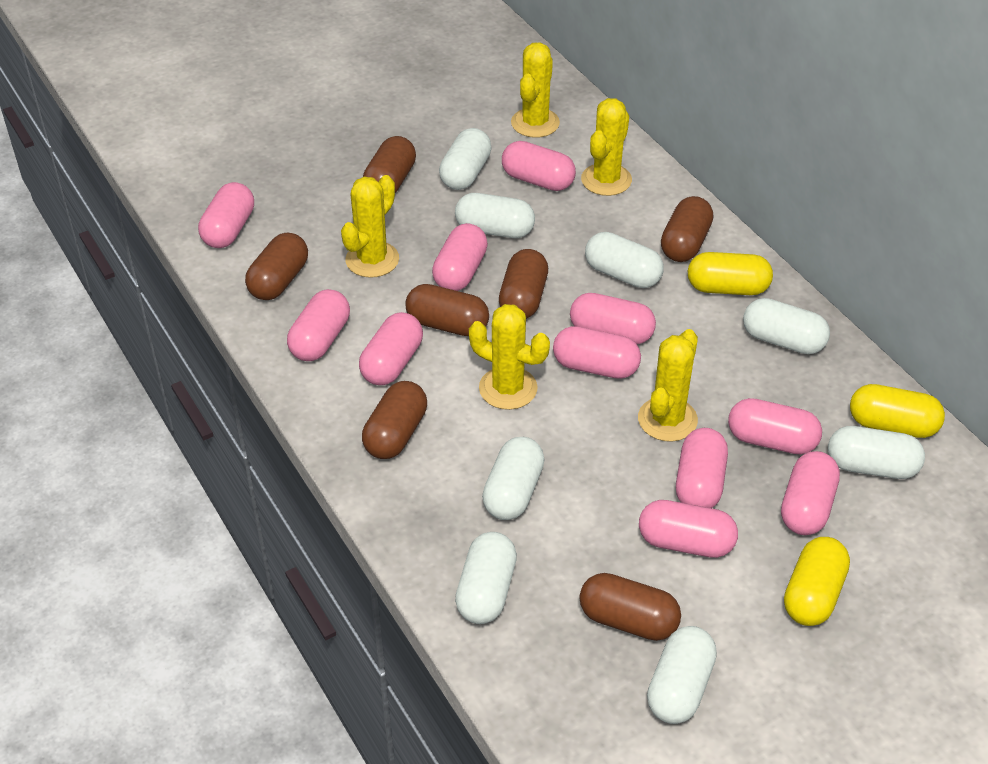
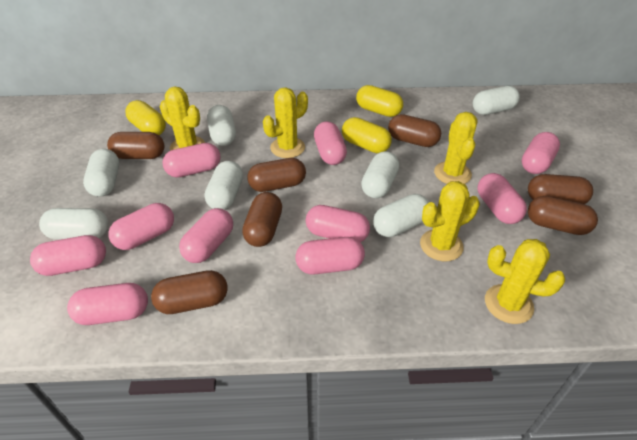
pink capsule: [198,182,254,248] [287,289,350,361] [359,312,423,385] [432,223,488,291] [502,141,576,191] [553,326,641,379] [570,293,656,344] [639,500,738,558] [676,428,728,508] [728,398,822,454] [781,451,840,535] = 11 -> [30,235,106,276] [67,283,148,325] [108,203,174,250] [162,143,221,178] [179,208,233,263] [295,237,365,275] [306,205,370,242] [314,121,347,165] [478,173,527,224] [522,132,560,174] = 10
white capsule: [439,128,492,190] [455,193,535,238] [455,532,517,624] [482,437,545,520] [585,232,664,288] [647,626,717,724] [743,298,830,354] [828,426,925,479] = 8 -> [39,208,108,240] [83,149,119,197] [205,161,243,210] [207,105,236,146] [361,151,399,198] [373,194,429,237] [473,86,520,115] = 7

